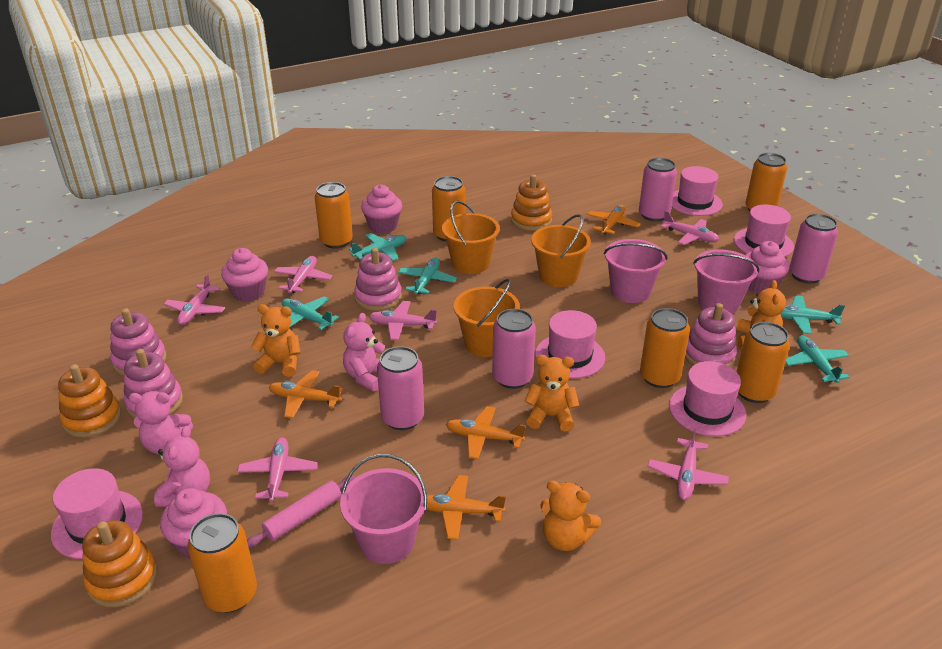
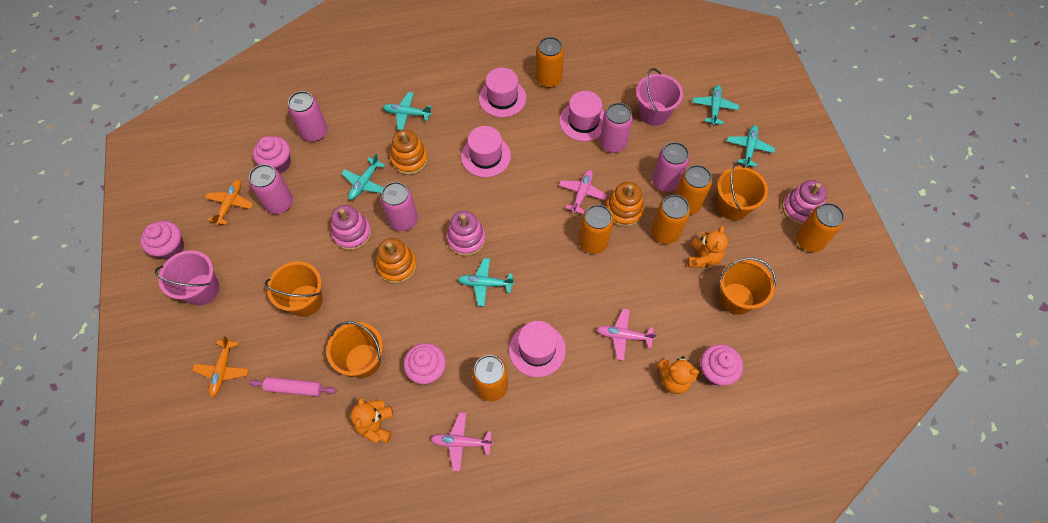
orange bucket: [442,200,500,274] [454,279,520,357] [531,214,591,287] = 3 -> [265,261,323,317] [326,321,383,378] [717,162,768,221] [719,258,776,315] = 4
orange plane: [269,370,343,418] [426,475,506,540] [446,406,526,459] [587,205,640,235] = 4 -> [192,335,248,397] [205,180,253,225] = 2
orange teddy bear: [251,304,301,377] [525,355,579,432] [540,480,601,551] [736,280,786,348] = 4 -> [351,398,394,443] [657,356,699,394] [687,225,728,268] = 3
pink bucket: [340,454,427,564] [604,239,667,303] [693,249,760,314] = 3 -> [155,250,219,306] [636,68,683,126] = 2
pink can: [377,346,424,430] [492,309,536,389] [639,158,677,222] [789,214,838,284] = 4 -> [249,164,293,214] [288,91,328,142] [380,182,418,231] [599,103,633,153] [652,142,690,192] = 5
pink hat: [51,468,143,559] [535,310,605,379] [669,361,746,436] [672,166,723,216] [734,205,794,257] = 5 -> [461,126,511,177] [479,68,526,117] [509,321,566,377] [559,91,604,141] = 4
pink plane: [164,274,225,325] [237,438,318,502] [274,256,332,293] [369,301,437,340] [647,428,729,500] [661,211,719,245] = 6 -> [431,412,493,471] [559,170,607,214] [596,309,657,360] = 3
pink stacking toy: [110,308,166,376] [124,349,183,419] [354,248,402,311] [685,303,737,367] = 4 -> [331,205,372,251] [447,211,486,256] [782,180,827,225] = 3
pink teddy bear: [129,391,193,454] [154,426,210,507] [343,313,385,392] = 3 -> none = 0

